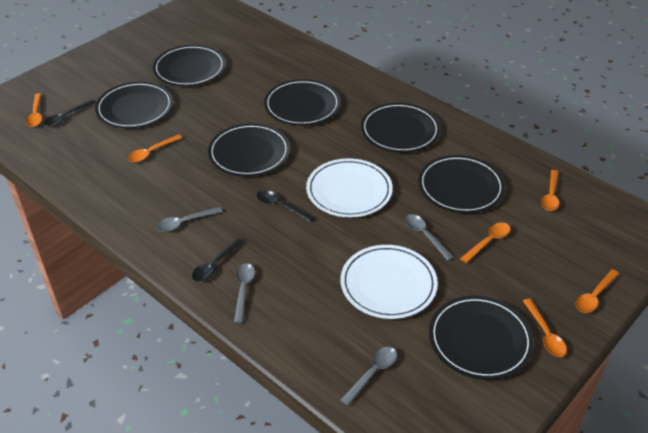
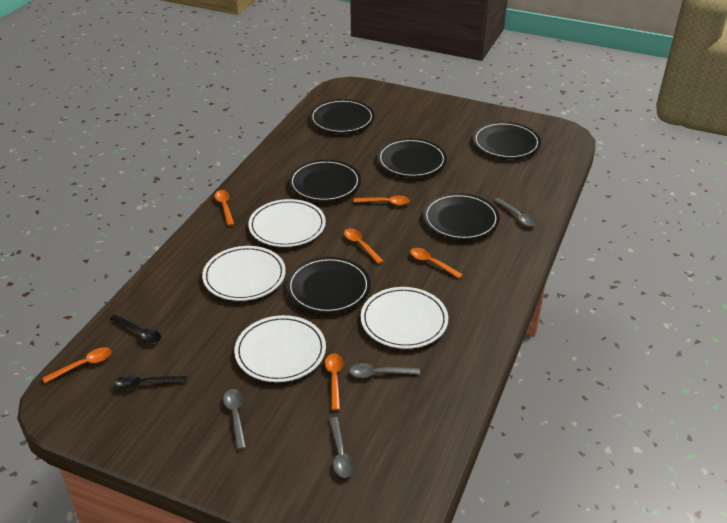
black plate: [95,82,173,128] [153,45,226,86] [208,123,290,177] [264,79,341,126] [361,103,441,153] [418,155,505,213] [429,296,534,380] = 7 -> [287,257,371,314] [289,160,361,202] [310,99,375,133] [377,138,447,178] [423,193,500,240] [473,122,541,159] = 6
black spoon: [44,99,95,127] [192,238,244,282] [257,190,315,222] = 3 -> [110,314,161,344] [114,375,187,390] = 2
white plate: [306,158,393,218] [341,245,438,319] = 2 -> [202,246,286,301] [234,315,326,382] [248,199,326,247] [361,287,448,349] = 4

